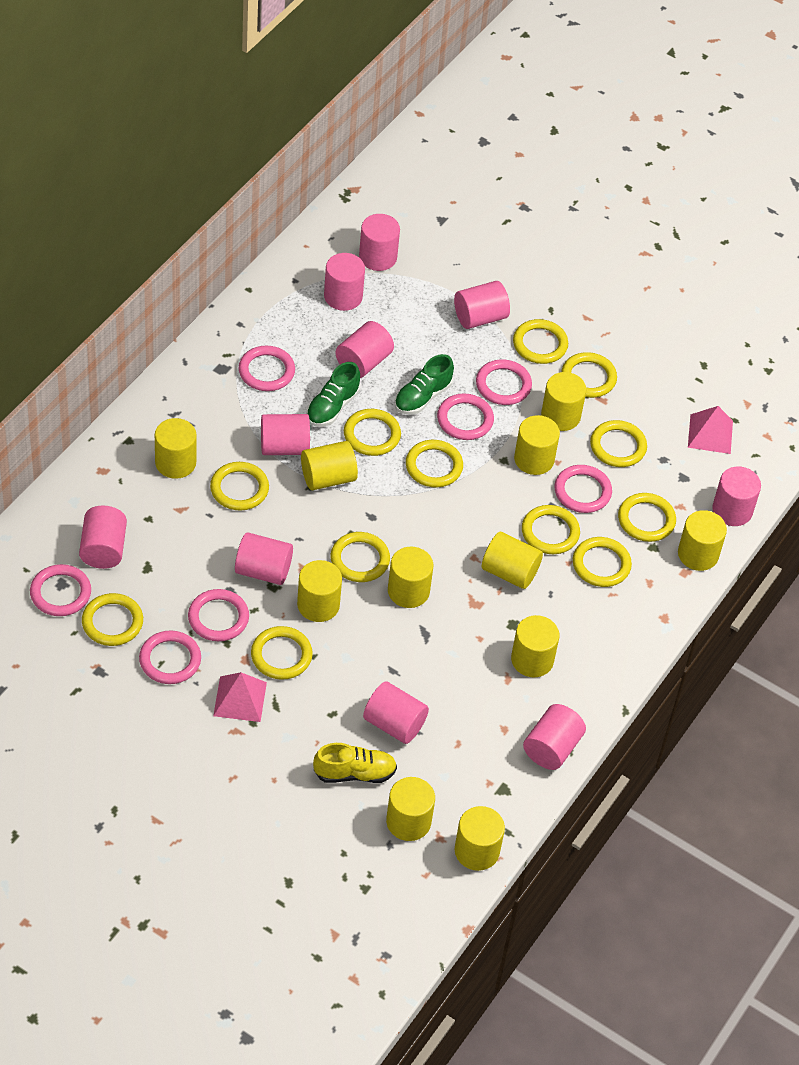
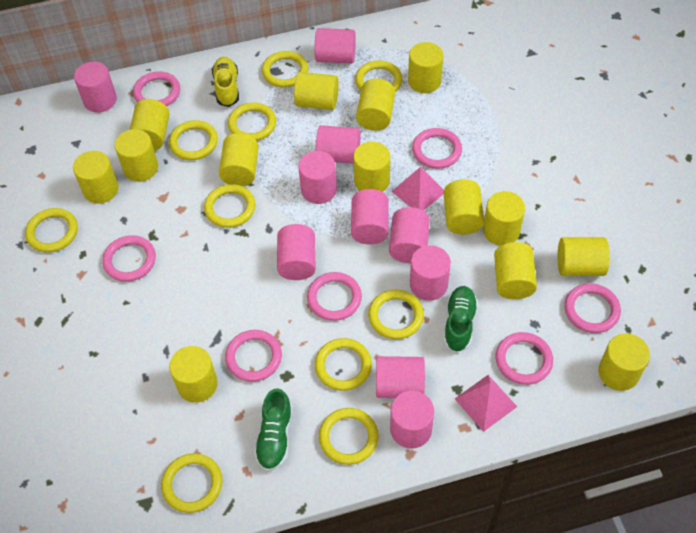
yellow cylinder: [155,418,197,479] [297,560,342,622] [301,441,358,490] [386,777,435,841] [388,547,433,608] [455,806,505,871] [482,532,543,589] [511,615,559,677] [514,415,560,475] [541,372,587,431] [678,510,727,571] = 11 -> [73,151,119,204] [115,129,158,182] [130,99,169,151] [169,346,218,403] [219,133,259,186] [294,72,339,110] [353,142,390,192] [356,78,395,131] [408,42,443,93] [444,179,484,235] [483,191,525,246] [494,242,537,299] [557,237,610,276] [598,334,650,391] = 14
yellow ring: [82,593,143,646] [210,462,269,511] [251,626,313,680] [330,532,390,582] [344,409,401,456] [406,440,463,488] [513,319,568,364] [522,505,580,554] [562,352,617,398] [573,537,632,587] [590,420,647,467] [618,493,676,542] = 12 -> [25,208,78,253] [161,453,222,513] [169,120,218,160] [204,184,256,228] [228,103,276,141] [262,51,308,88] [315,338,372,391] [319,408,379,465] [355,61,403,92] [368,290,424,339] = 10

